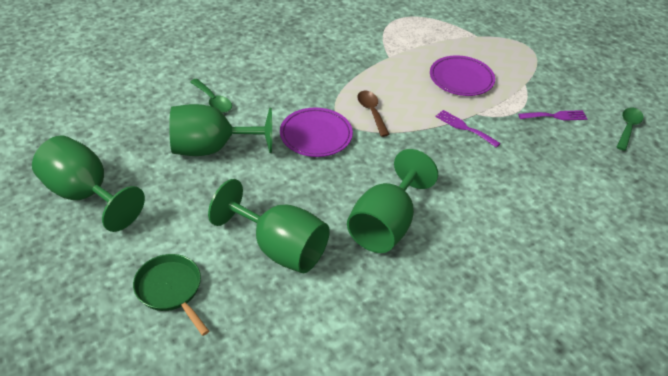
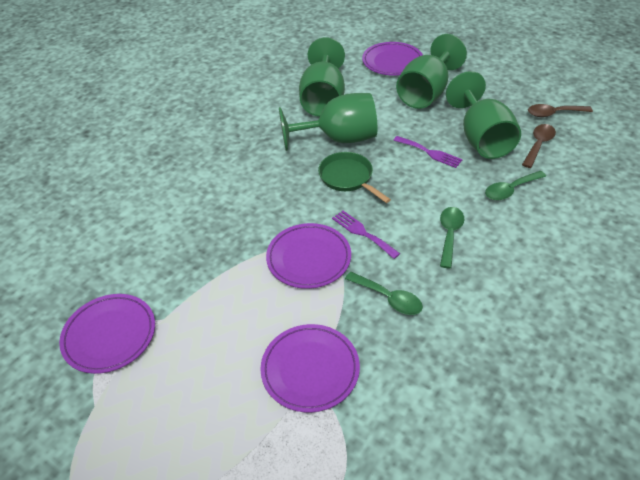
brown spoon: [357,91,390,137] = 1 -> [522,124,556,168] [528,104,593,117] = 2
green spoon: [190,79,232,113] [617,107,643,151] = 2 -> [345,272,423,315] [440,207,464,268] [485,171,546,200] = 3
purple plate: [280,108,353,157] [430,55,495,96] = 2 -> [59,294,155,374] [260,324,360,412] [266,223,351,289] [362,42,423,76] = 4

